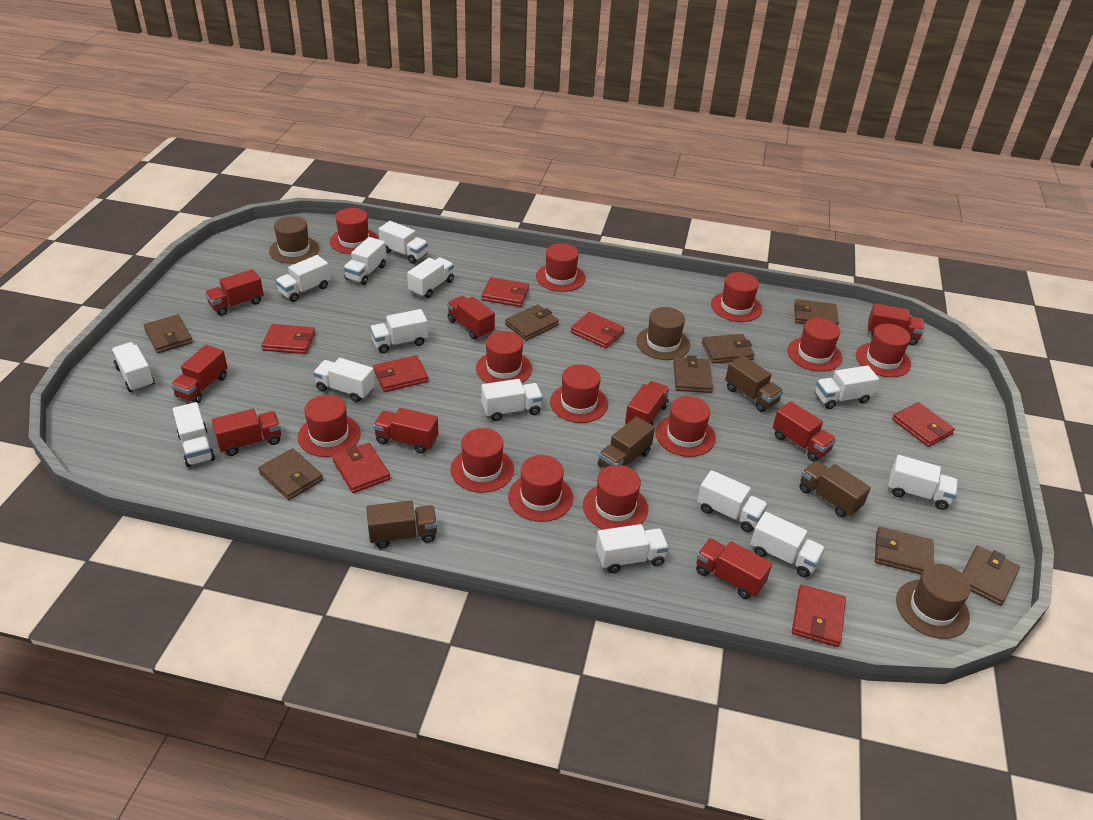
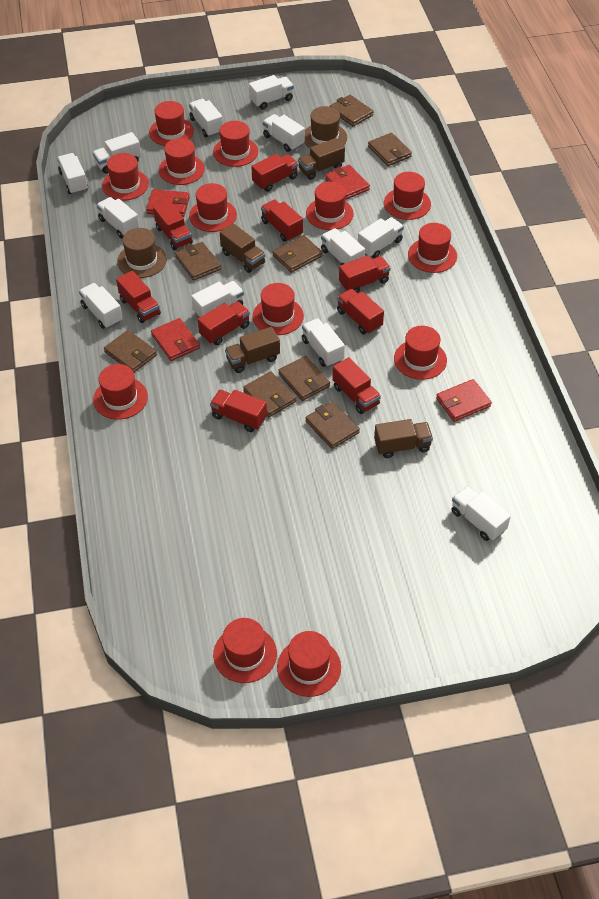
brown hat: [269,216,319,264] [636,307,690,360] [896,564,971,639] = 3 -> [117,228,167,278] [304,106,347,148] = 2
red hat: [298,395,361,457] [330,208,378,254] [451,428,514,493] [476,331,532,383] [508,455,573,522] [536,243,586,292] [550,364,608,423] [583,465,648,530] [655,396,716,457] [711,272,762,322] [787,318,842,372] [856,324,911,377] = 12 -> [93,364,148,420] [102,153,149,200] [149,101,194,146] [159,138,205,185] [189,183,237,232] [213,121,258,167] [213,618,277,683] [252,283,304,335] [277,631,341,697] [306,182,354,230] [384,172,431,220] [394,326,447,380] [408,223,457,273] = 13
red wallet: [261,324,315,354] [332,443,390,493] [373,355,428,392] [481,277,529,307] [571,312,625,349] [792,584,846,647] [892,402,955,447] = 7 -> [146,189,190,217] [151,318,200,361] [325,165,370,200] [436,379,492,422] = 4
white truck: [112,342,155,392] [173,402,215,467] [275,255,330,302] [313,358,375,402] [343,237,387,285] [370,309,428,353] [378,221,428,264] [407,257,454,298] [481,379,543,421] [596,524,669,573] [697,470,768,532] [751,512,825,577] [815,365,879,409] [888,455,958,510] = 14 -> [57,153,88,194] [79,283,122,329] [92,132,141,173] [97,197,139,238] [189,99,223,137] [191,281,244,318] [249,75,294,110] [263,114,305,152] [302,318,345,367] [321,228,365,265] [358,217,404,258] [451,486,511,541] = 12

